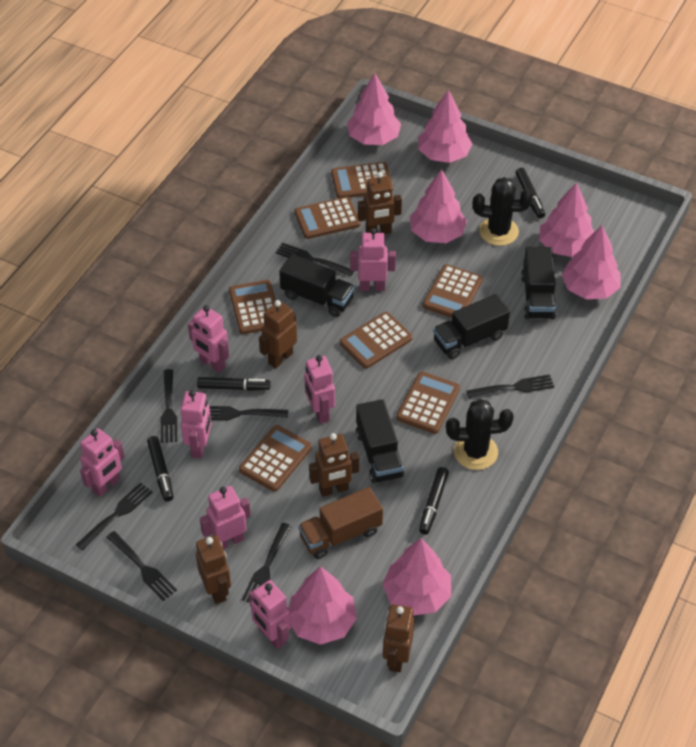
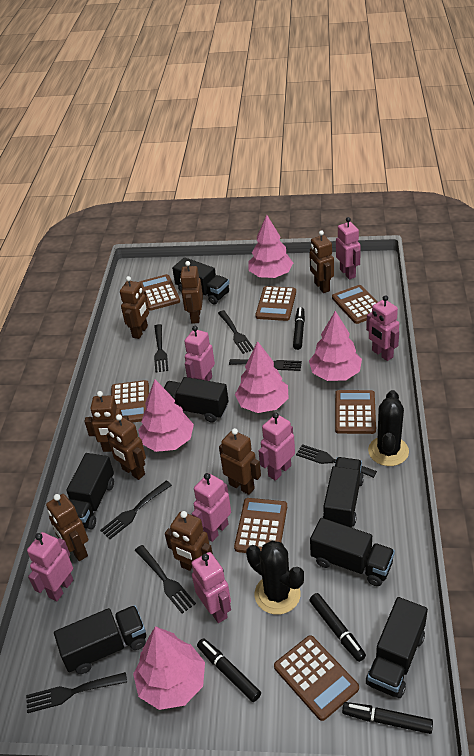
black truck: [279,254,355,317] [356,399,404,483] [433,294,510,360] [521,247,556,319] = 4 -> [54,605,146,674] [66,453,114,529] [164,377,229,422] [172,257,229,304] [310,518,395,586] [323,457,364,527] [366,597,428,698] = 7
brown robot: [196,535,231,604] [259,300,297,368] [309,433,359,497] [358,172,402,234] [383,604,414,672] = 5 -> [46,494,88,561] [84,391,129,452] [106,414,146,480] [120,276,149,339] [165,511,213,571] [180,261,203,324] [219,428,261,495] [309,230,334,293] = 8
brown truck: [298,487,383,559] = 1 -> none = 0
pink tree: [288,566,357,645] [347,73,401,145] [383,538,451,615] [410,169,467,243] [418,89,473,163] [539,182,594,257] [562,225,621,299] = 7 -> [133,626,205,710] [138,380,194,452] [235,341,289,413] [249,215,293,278] [309,311,362,381] = 5

